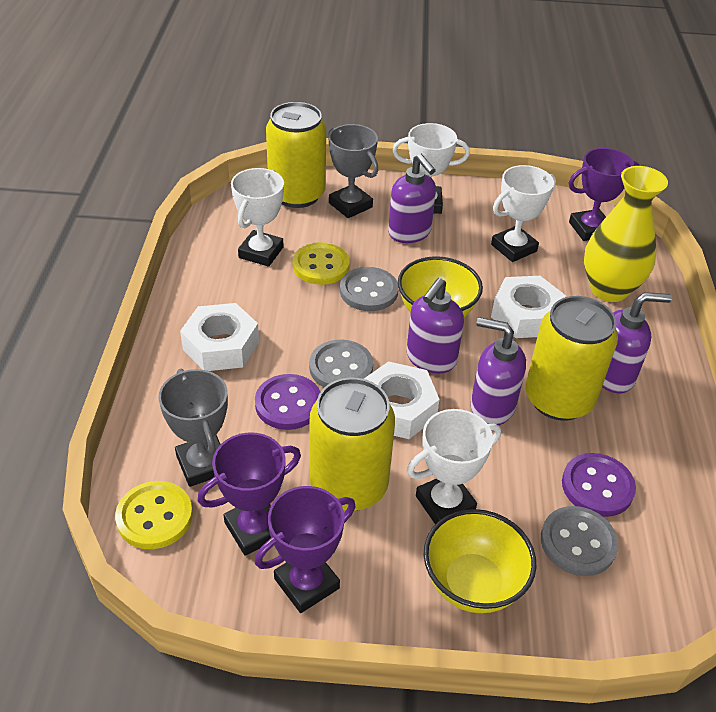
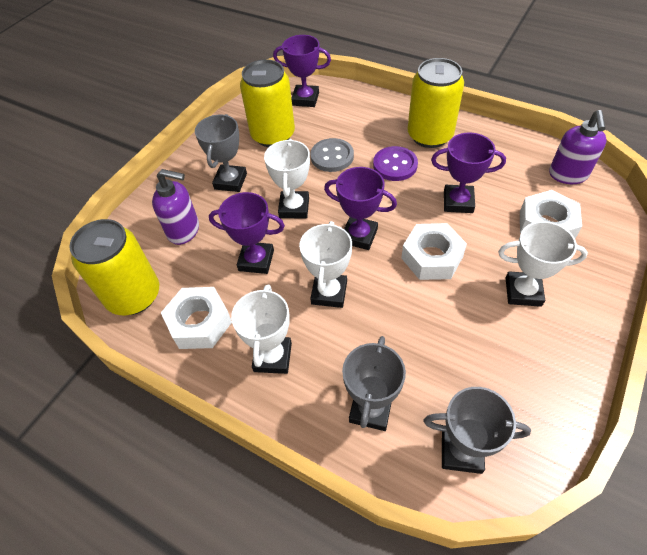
grey button: [309,339,373,387] [340,267,398,311] [541,506,618,576] = 3 -> [310,138,354,172] = 1
grey trophy: [158,369,228,487] [328,124,378,218] = 2 -> [195,114,247,192] [342,336,406,431] [423,387,531,474] = 3
purple button: [255,374,320,430] [562,453,636,517] = 2 -> [373,146,418,181] = 1
purple soap dispenser: [388,154,436,243] [406,278,464,374] [471,317,526,425] [602,292,672,393] = 4 -> [152,169,199,245] [549,110,607,184] = 2
purple trophy: [197,432,301,555] [255,486,355,613] [569,148,640,241] = 3 -> [209,192,285,274] [273,35,331,107] [324,167,397,250] [431,132,506,213] = 4
yellow bowl: [398,256,483,317] [424,509,537,613] = 2 -> none = 0
yellow button: [115,481,193,549] [292,242,350,285] = 2 -> none = 0
yellow vase: [584,166,668,302] = 1 -> none = 0

